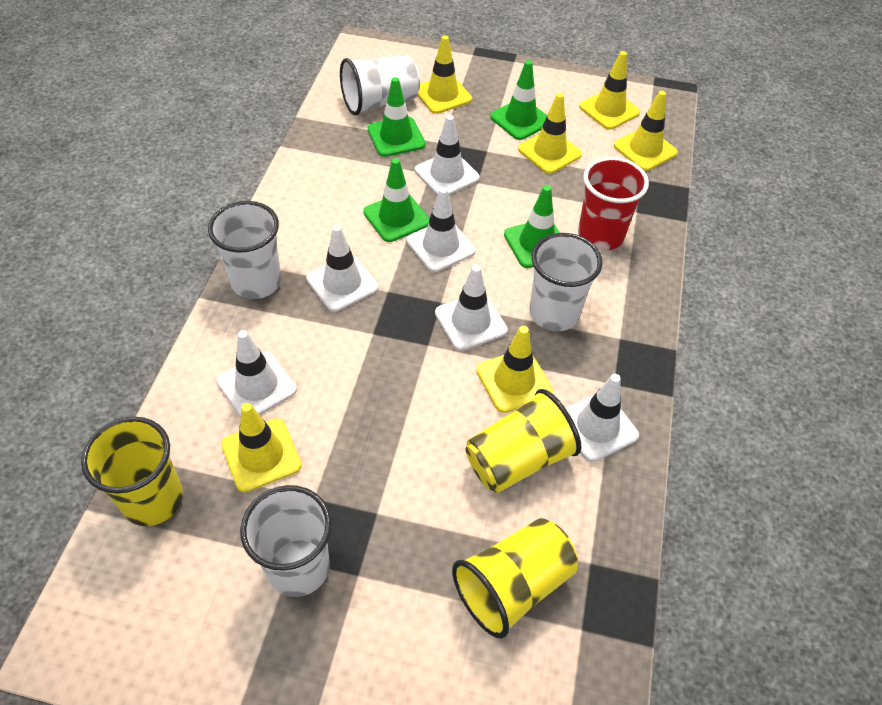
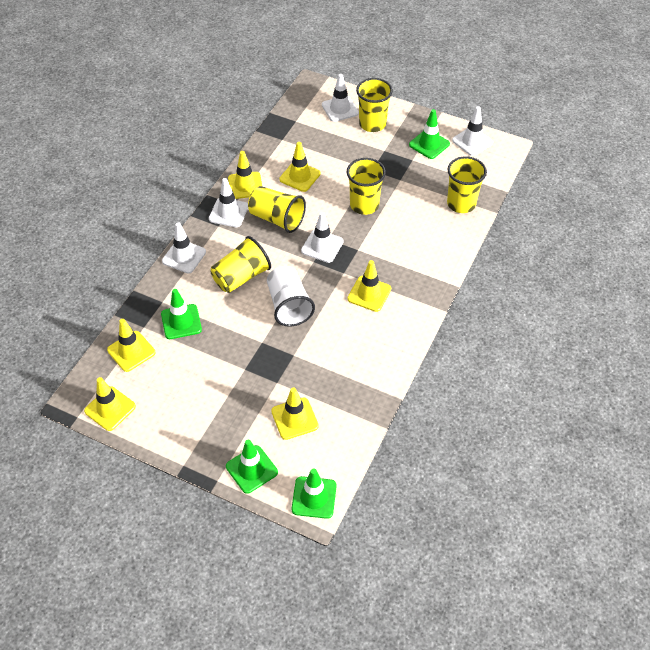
red cup: [578,157,649,251] = 1 -> none = 0
white cup: [208,201,281,299] [240,485,332,597] [340,55,420,115] [530,233,603,331] = 4 -> [267,266,315,327] = 1
white traffic cone: [217,330,297,417] [306,225,378,312] [406,187,476,272] [415,115,480,195] [435,265,508,351] [566,374,639,462] = 6 -> [162,222,206,274] [209,178,248,227] [301,212,344,263] [322,74,359,122] [452,106,493,156] = 5
yellow cup: [81,416,183,526] [452,518,578,639] [465,389,581,493] = 3 -> [210,236,271,293] [248,186,306,233] [347,158,386,215] [356,78,393,132] [447,156,487,213] = 5

